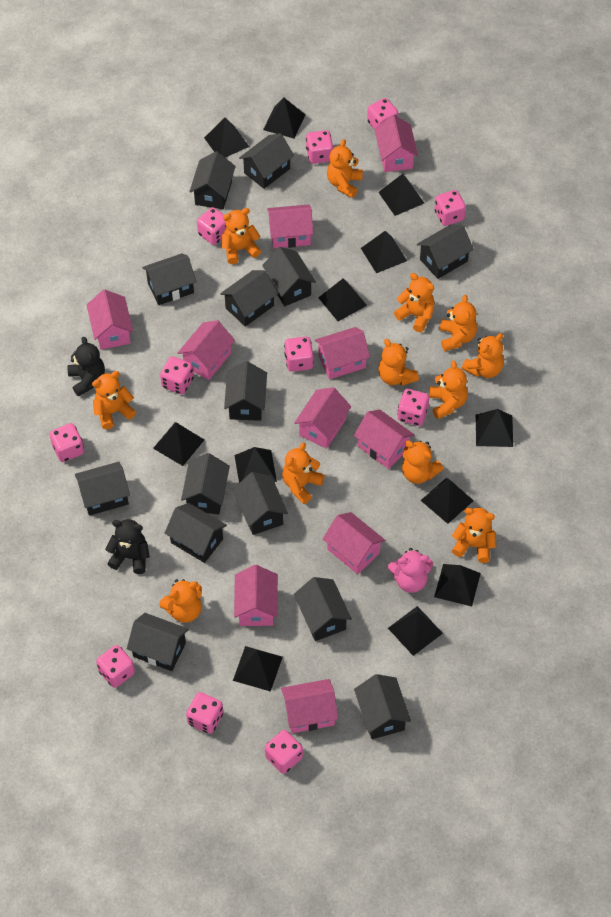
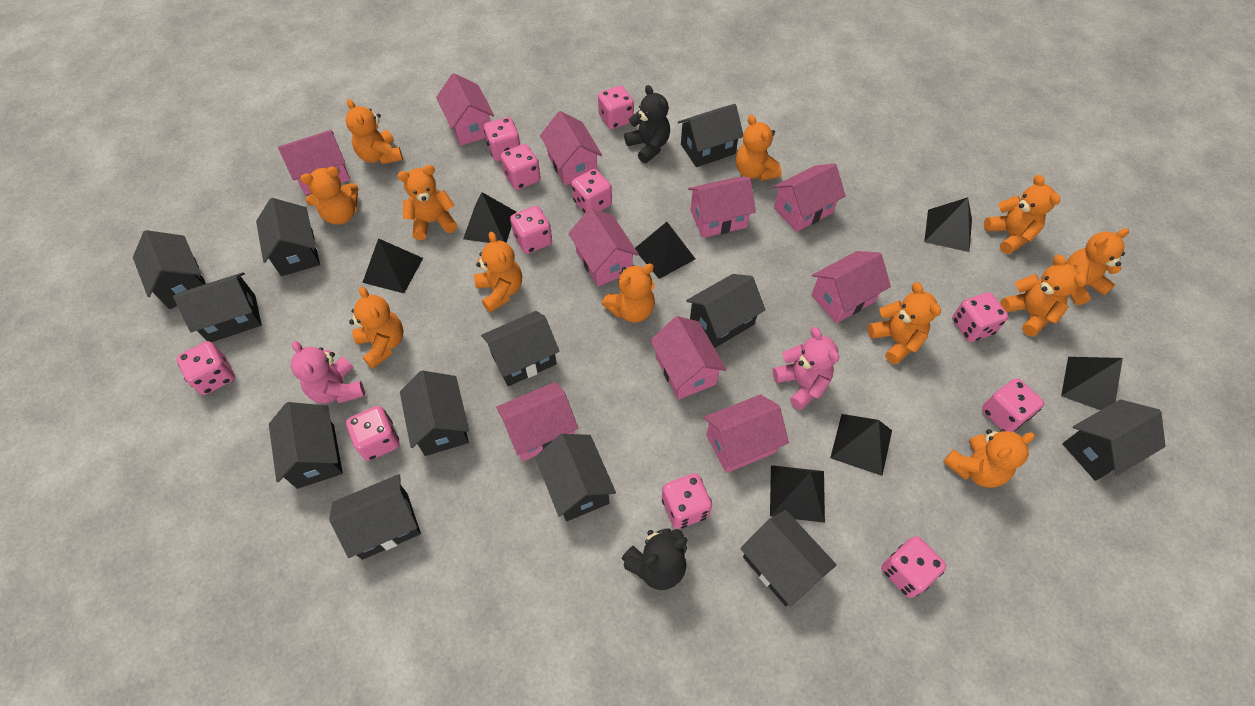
black house: [75,462,130,516] [127,613,189,671] [142,253,196,305] [165,503,227,563] [181,453,230,515] [189,151,236,209] [220,270,278,327] [224,361,267,421] [233,472,288,535] [239,133,294,189] [262,247,316,306] [294,577,352,641] [354,674,411,739] [417,224,474,279] = 14 -> [133,230,206,309] [173,272,262,342] [256,198,320,276] [269,402,343,489] [329,474,421,560] [400,370,469,456] [481,311,560,386] [535,434,616,522] [678,104,743,167] [686,274,765,348] [740,510,837,606] [1062,399,1166,481] = 12
black pyramid: [153,422,204,466] [204,118,249,158] [233,646,283,692] [235,447,277,483] [263,98,306,138] [318,278,367,321] [361,231,407,273] [378,174,424,216] [388,606,443,656] [421,478,474,524] [434,564,481,606] [476,409,513,447] = 12 -> [362,238,423,293] [463,192,516,243] [635,222,695,279] [770,465,825,523] [830,414,892,476] [924,197,972,252] [1061,357,1123,410] = 7
pink teddy bear: [388,548,433,593] = 1 -> [291,341,365,403] [773,327,839,410] = 2

